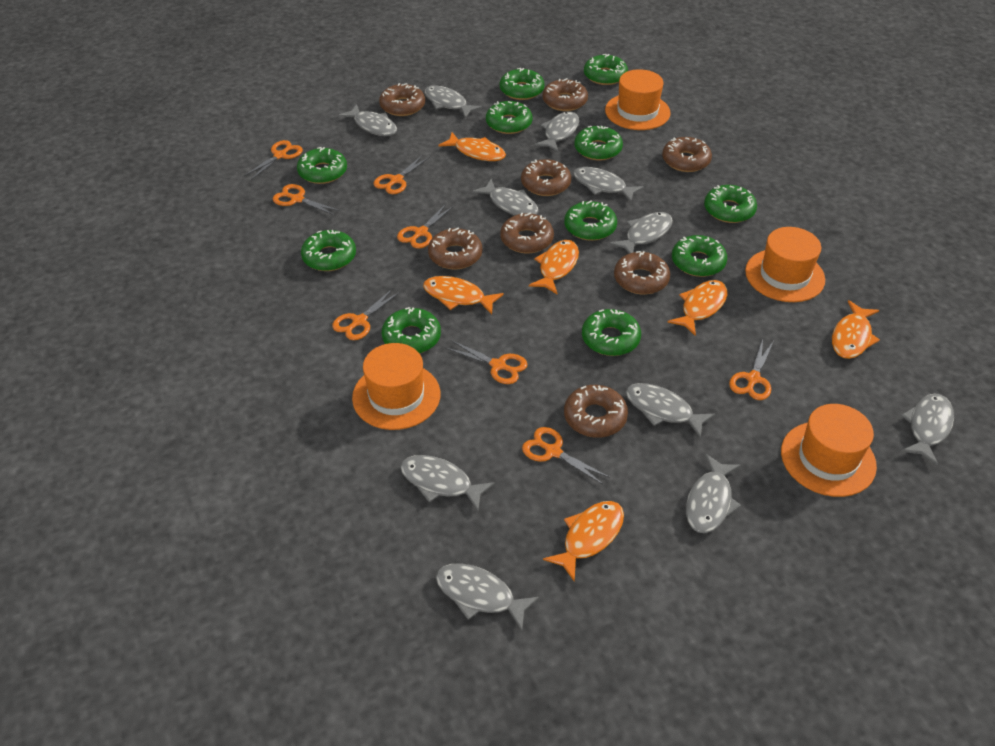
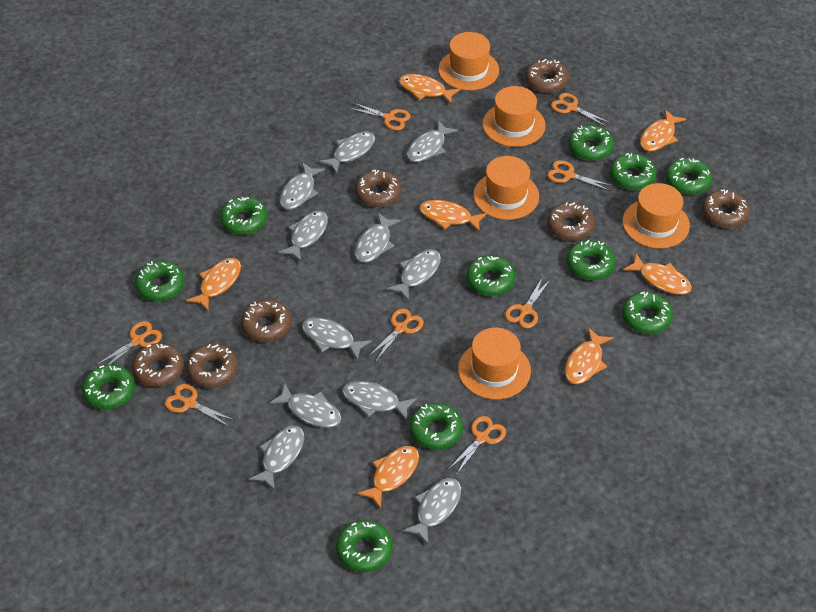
brown donut: [379,83,425,116] [428,228,482,270] [500,212,554,253] [521,159,571,196] [542,78,588,111] [564,385,628,438] [614,251,670,294] [662,137,712,172] = 8 -> [132,343,184,387] [186,344,238,388] [241,300,291,342] [355,170,401,207] [525,59,569,93] [547,202,595,241] [702,189,750,228] = 7
orange fish: [423,276,504,314] [438,132,506,161] [529,240,579,294] [543,501,624,581] [667,280,727,336] [832,300,880,359] = 6 -> [186,258,241,311] [357,446,419,509] [399,74,461,104] [419,200,487,232] [565,328,613,384] [623,253,692,295] [640,109,686,152] = 7
orange hat: [352,343,441,430] [605,69,671,130] [745,227,825,302] [781,404,877,497] = 4 -> [438,32,499,91] [458,328,531,400] [473,156,539,220] [482,86,546,147] [622,183,690,249] = 5

